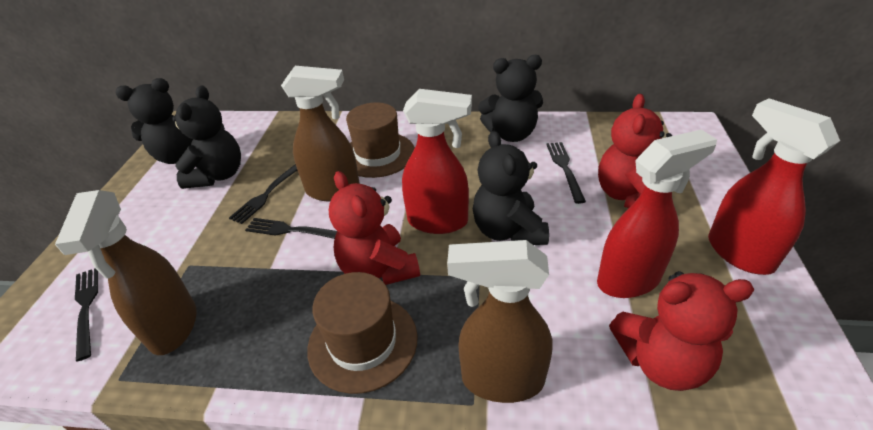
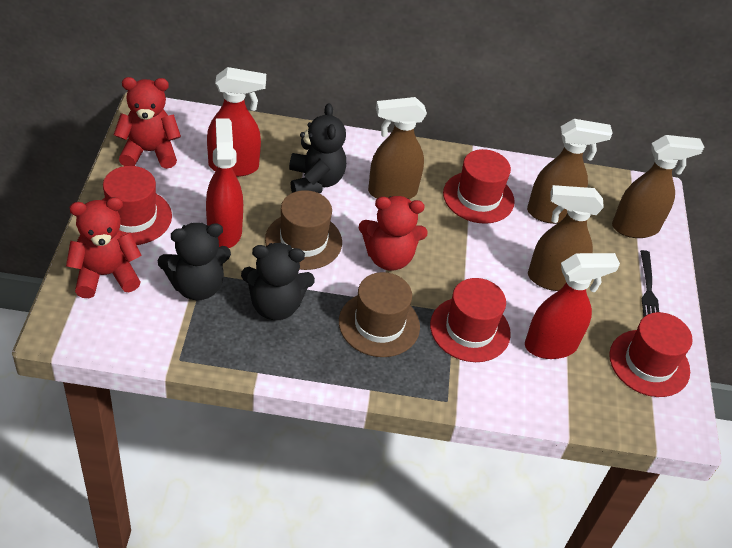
black fork: [75,268,98,361] [229,164,297,224] [245,218,337,239] [546,142,586,204] = 4 -> [640,250,659,317] = 1
black teddy bear: [115,78,193,164] [172,85,241,189] [473,131,549,245] [478,55,543,142] = 4 -> [158,223,231,300] [241,243,315,320] [289,103,346,193] = 3
brown spray bottle: [55,190,197,355] [281,66,360,202] [447,240,552,403] = 3 -> [368,97,427,199] [527,119,612,224] [528,185,604,291] [612,135,704,238] = 4
red hat: none = 0 -> [102,166,172,245] [430,278,511,362] [443,149,515,224] [609,312,693,397] = 4

